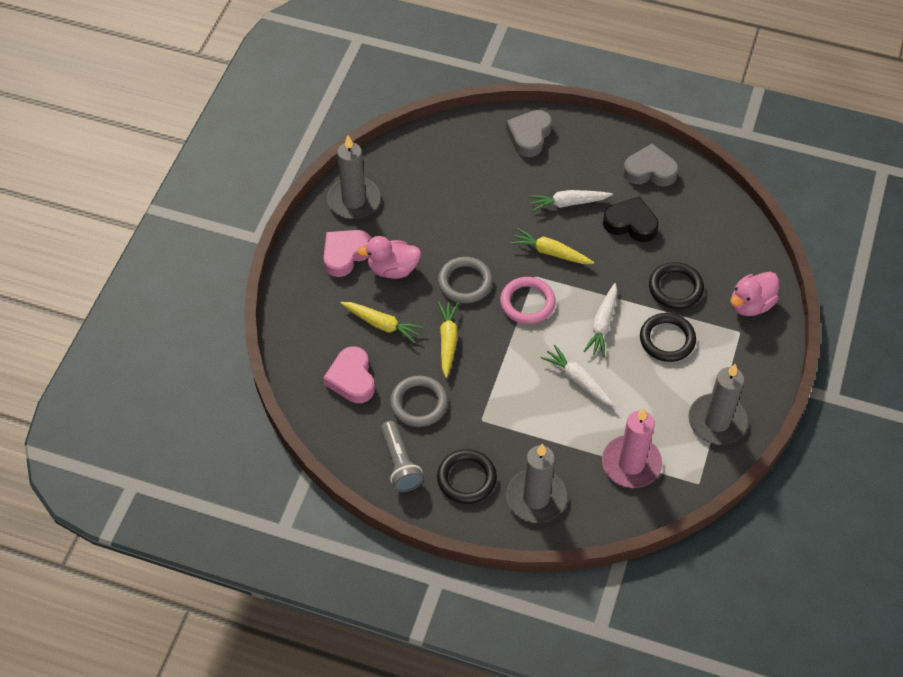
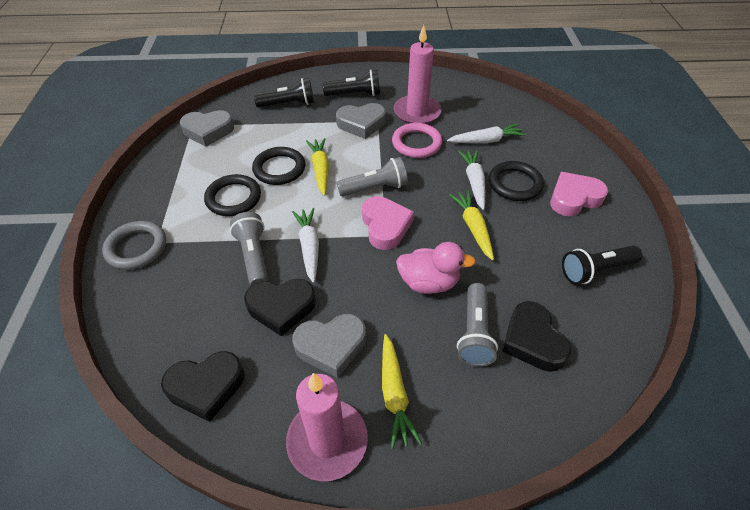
black flashlight: none = 0 -> [254,78,314,108] [323,70,380,96] [562,245,643,285] = 3
black heart: [603,196,659,242] = 1 -> [161,351,245,422] [244,279,316,336] [502,301,571,372] = 3
grey candle: [327,135,381,219] [506,444,567,523] [688,364,748,445] = 3 -> none = 0
grey flashlight: [381,421,424,492] = 1 -> [230,212,268,286] [337,157,408,196] [457,283,498,367] = 3
grey heart: [506,110,552,157] [623,144,679,186] = 2 -> [180,110,234,147] [292,314,366,378] [336,103,386,139] = 3
grey ring: [390,376,448,427] [438,257,493,303] = 2 -> [102,221,166,270] = 1
pink candle: [602,408,662,488] = 1 -> [286,373,368,481] [394,25,441,124] = 2
pink duck: [357,236,421,279] [730,272,779,316] = 2 -> [396,242,476,294] = 1

